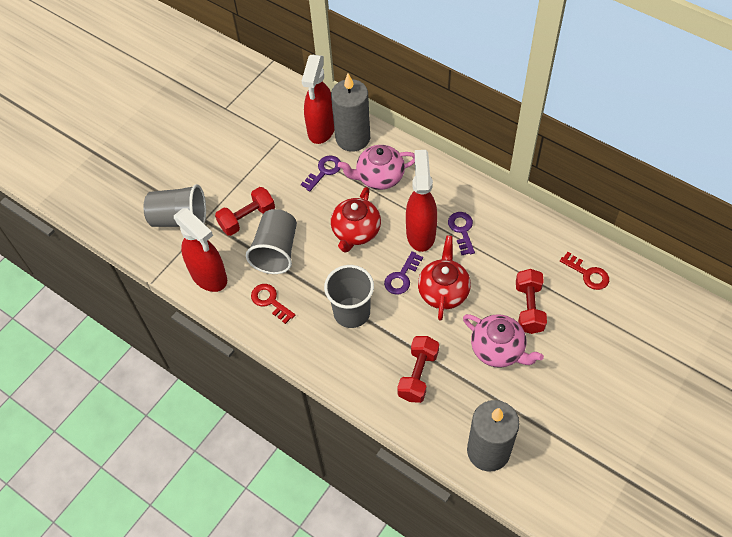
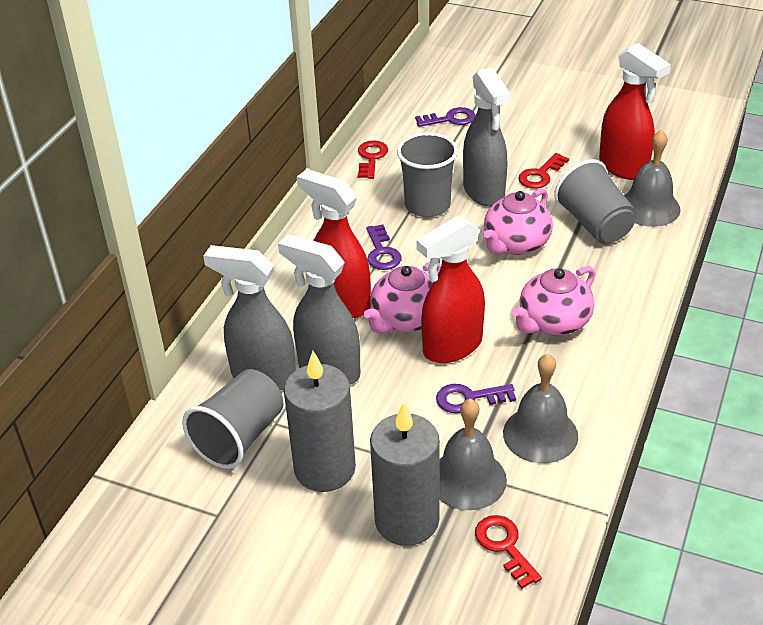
grey bell: none = 0 -> [439,399,507,510] [503,354,578,463] [624,130,680,227] = 3
grey spray bottle: none = 0 -> [203,245,296,390] [278,234,360,384] [463,67,511,206] = 3
pink teapot: [338,145,415,190] [463,314,544,368] = 2 -> [364,262,441,334] [484,188,553,255] [512,266,595,335] = 3
red dumbbell: [215,187,275,236] [397,336,439,403] [516,269,547,334] = 3 -> none = 0
red key: [251,284,295,324] [560,252,609,290] = 2 -> [358,140,388,179] [475,515,542,589] [518,153,569,189] = 3
red teapot: [331,187,381,253] [418,235,471,321] = 2 -> none = 0

